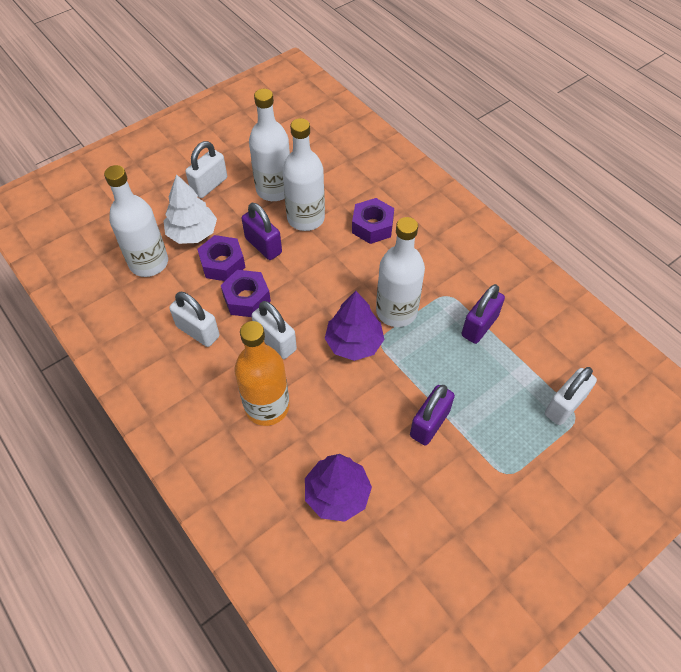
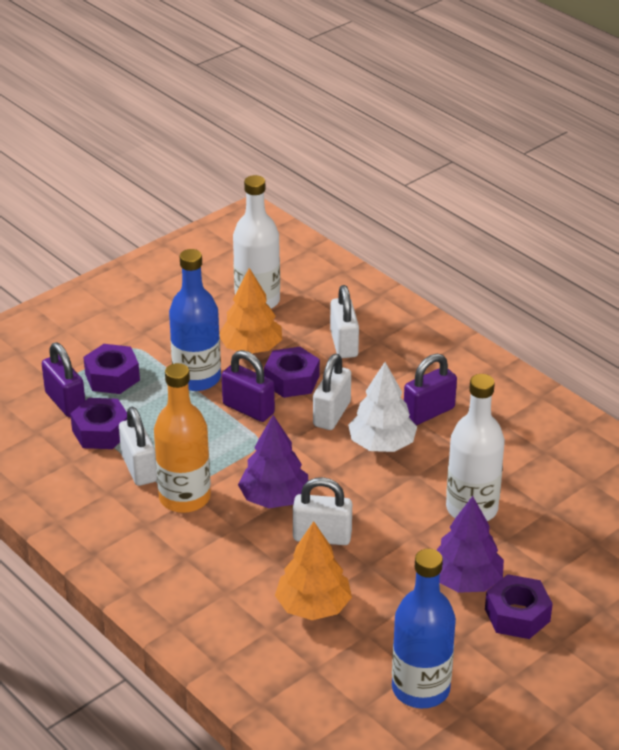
blue bottle: none = 0 -> [169,249,221,391] [392,549,456,709] = 2
orange tree: none = 0 -> [219,268,282,353] [275,521,352,620] = 2
purple nut: [197,235,246,281] [221,270,271,317] [352,198,394,244] = 3 -> [70,398,127,449] [83,344,140,394] [264,347,320,398] [485,574,553,639] = 4
white bottle: [104,165,168,277] [249,89,290,201] [282,118,325,231] [376,217,425,327] = 4 -> [233,175,280,309] [446,374,505,521] = 2

